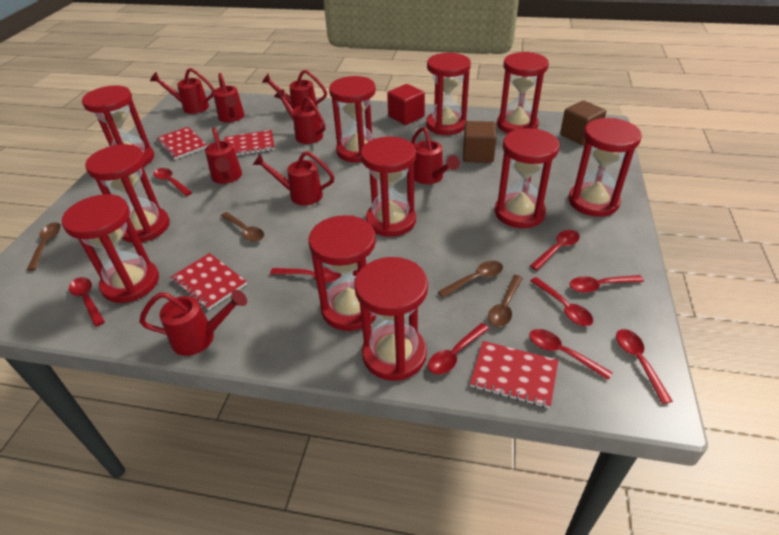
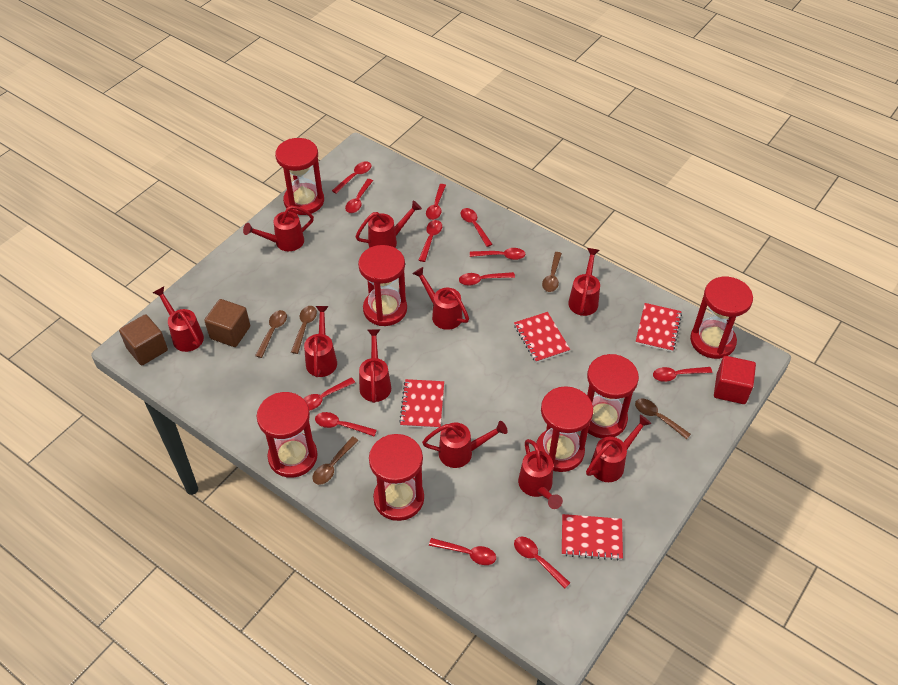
brown spoon: [27,222,61,271] [221,212,264,242] [438,261,503,298] [488,275,523,327] = 4 -> [255,310,287,358] [291,306,317,354] [312,436,358,485] [542,252,562,292] [635,399,691,439] = 5
red hourglass: [62,194,159,303] [82,85,154,167] [85,144,170,243] [309,215,376,331] [329,76,376,162] [354,257,428,381] [360,137,416,237] [426,53,471,135] [495,128,560,228] [497,52,549,133] [569,118,642,217] = 11 -> [257,392,318,478] [275,138,324,215] [358,245,407,326] [369,434,424,521] [536,386,593,472] [587,354,639,439] [690,277,753,359] = 7
red spoon: [69,277,105,327] [153,168,192,196] [270,267,341,283] [428,323,489,375] [529,329,613,380] [530,230,580,270] [530,277,593,326] [570,275,644,293] [616,329,673,404] = 9 -> [303,377,355,411] [315,412,377,436] [332,161,372,194] [345,179,373,213] [419,220,442,262] [426,184,446,220] [429,538,496,565] [459,272,515,286] [461,208,493,247] [470,248,525,260] [514,537,570,589] [653,367,712,382] = 12
red watering can: [139,290,247,356] [150,68,215,114] [205,128,242,184] [213,73,245,123] [253,151,334,205] [262,70,327,110] [274,89,326,144] [411,127,460,184] = 8 -> [153,287,204,352] [243,205,314,251] [304,306,337,377] [355,201,422,248] [359,329,391,403] [413,267,469,330] [422,421,508,468] [518,439,563,509] [568,248,600,316] [586,415,652,482] = 10

